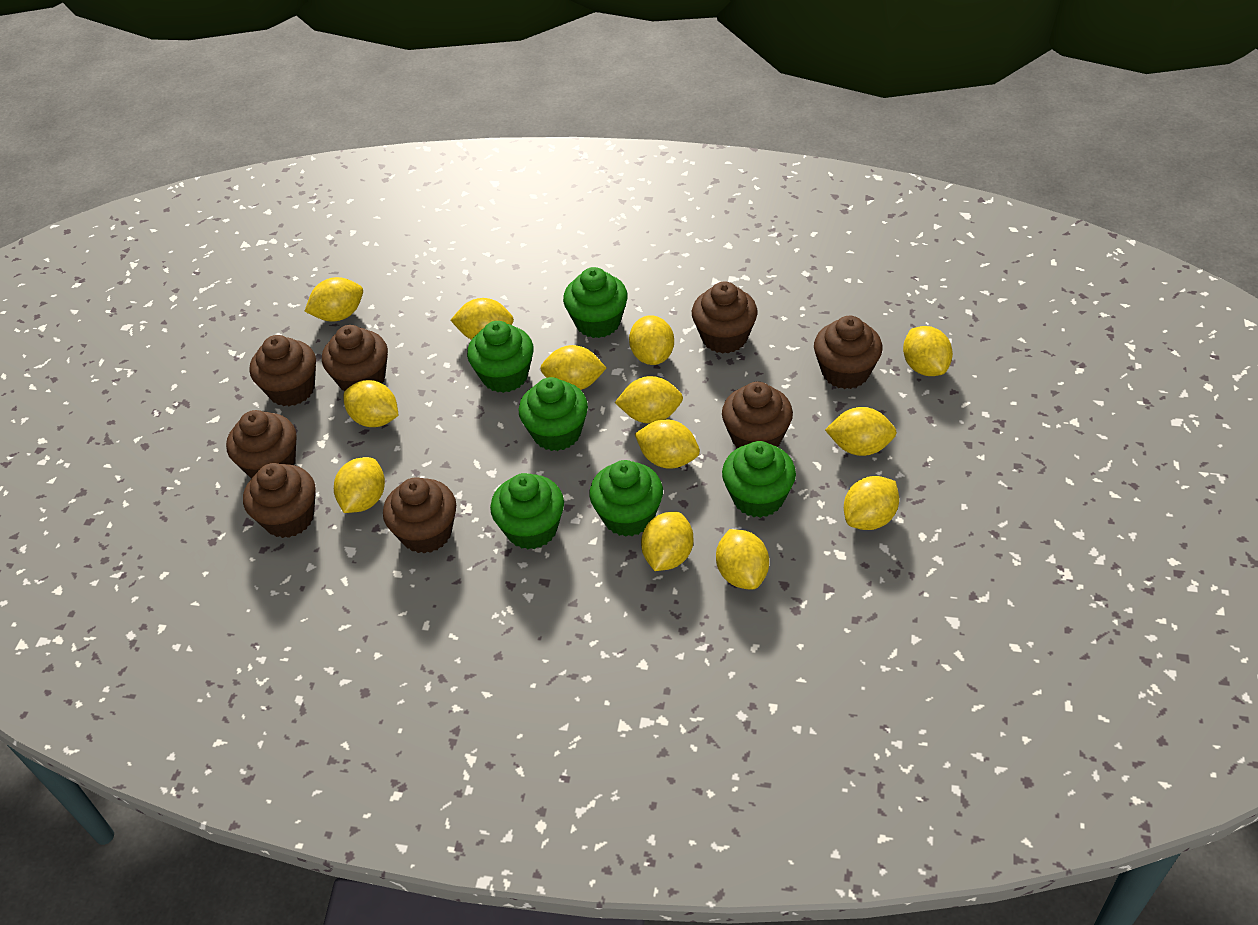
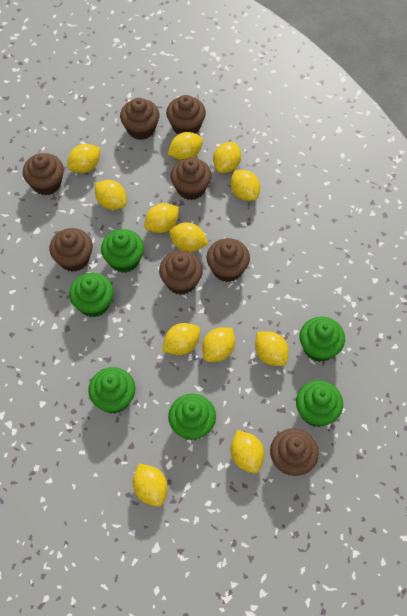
yellow lemon: [304,277,363,322] [334,457,385,513] [343,380,399,427] [451,298,514,340] [540,345,606,390] [615,376,683,423] [629,315,674,365] [635,419,700,469] [641,512,693,571] [716,529,769,590] [825,407,897,456] [844,476,899,530] [903,326,953,376] = 13 -> [67,144,100,173] [95,180,126,210] [133,463,168,507] [145,203,179,233] [162,323,200,355] [168,132,203,160] [169,222,209,252] [202,327,235,362] [213,142,241,173] [231,170,260,201] [231,430,264,473] [255,331,289,366] = 12

